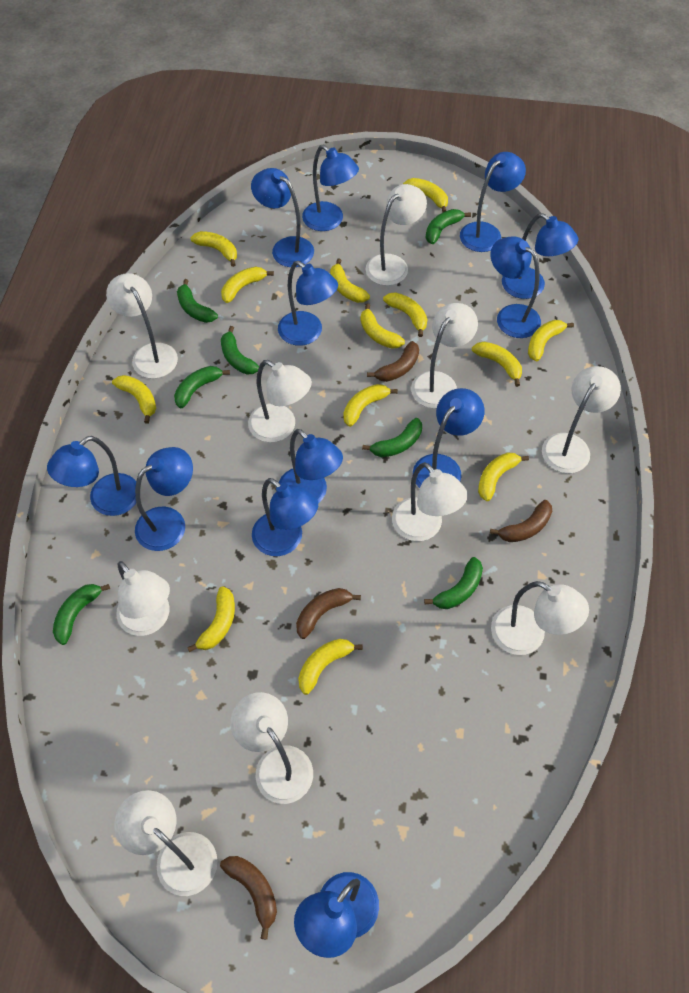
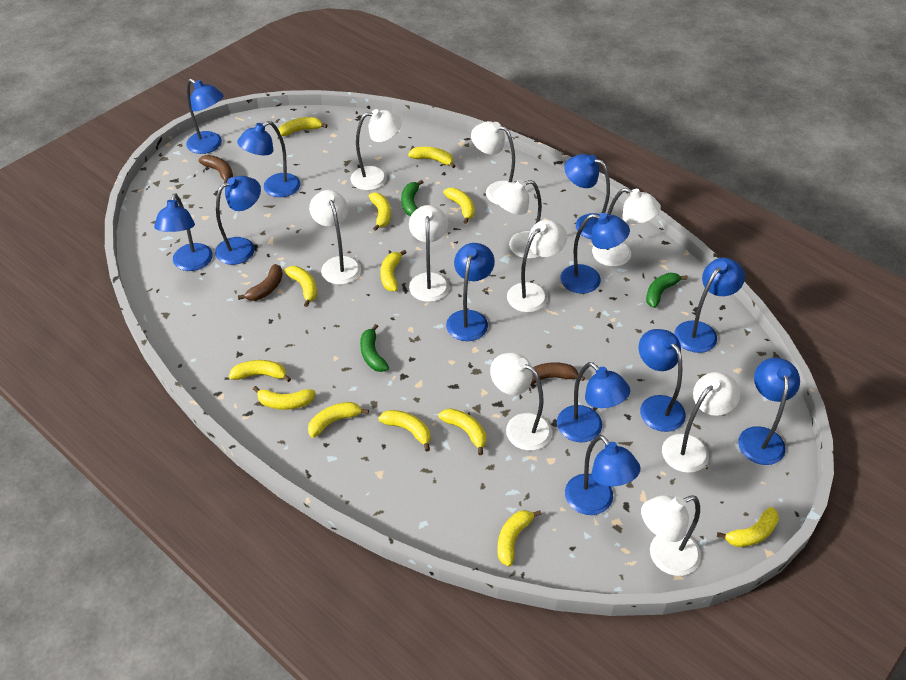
brown banana: [220,856,277,940] [296,588,361,639] [367,341,419,382] [490,500,552,542] = 4 -> [198,155,233,183] [238,264,283,301] [531,362,585,385] = 3
green banana: [53,584,110,645] [174,366,230,408] [177,279,218,323] [221,326,259,374] [362,418,422,457] [424,557,483,609] [426,209,471,244] = 7 -> [360,324,389,372] [401,180,423,216] [646,273,688,308] = 3

